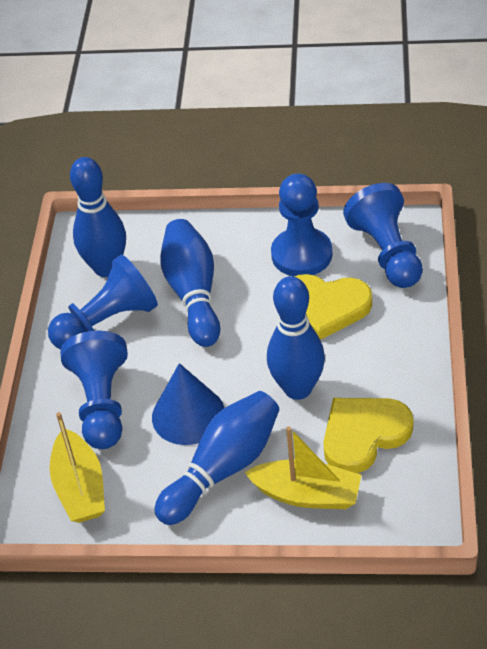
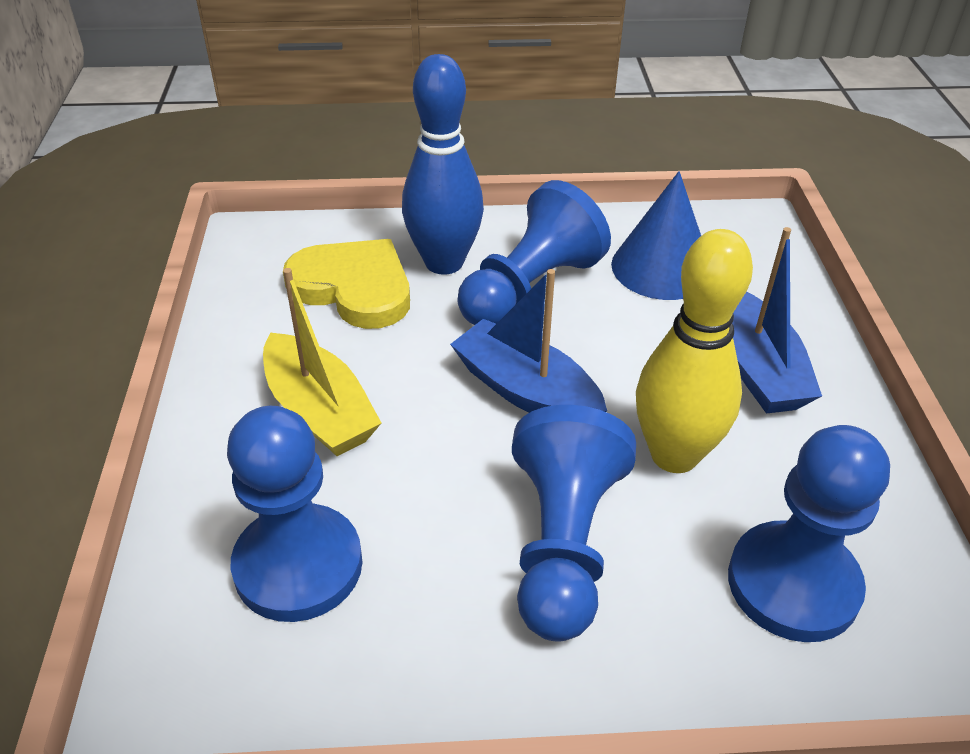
blue boat: none = 0 -> [450,269,607,413] [732,227,822,414] = 2
blue bowling pin: [70,157,126,277] [154,391,279,525] [160,219,220,347] [267,276,325,400] = 4 -> [402,54,484,275] = 1
yellow boat: [50,412,105,523] [244,426,361,509] = 2 -> [263,268,381,456] = 1
yellow bowling pin: none = 0 -> [636,229,753,473] = 1
yellow heart: [294,274,372,340] [323,398,414,474] = 2 -> [283,239,410,329] = 1

